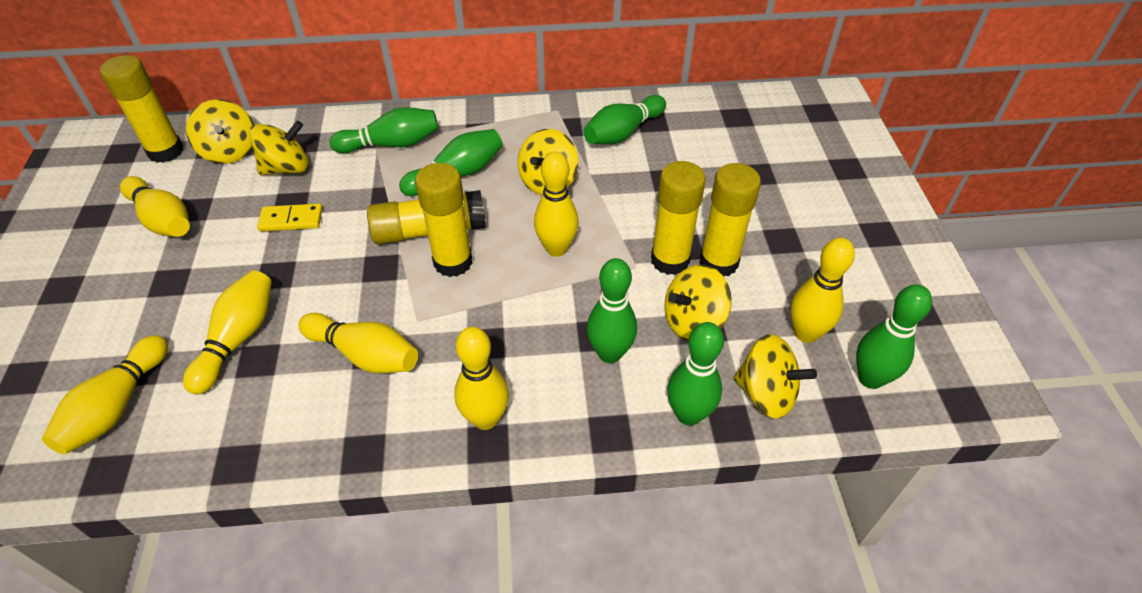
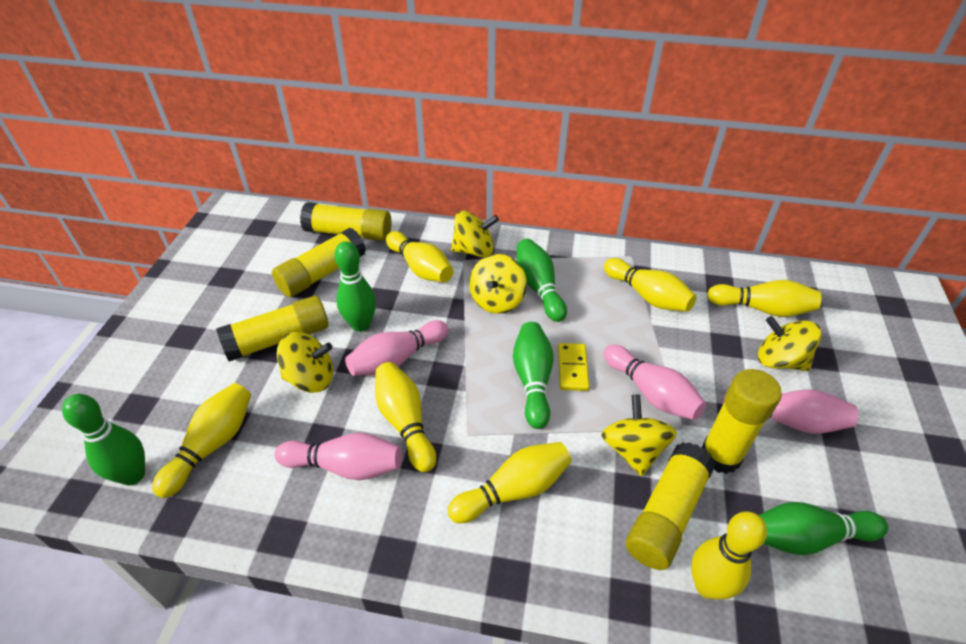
green bowling pin: [330,107,438,153] [399,129,503,196] [583,95,666,144] [587,258,637,363] [667,322,724,426] [856,284,932,389] = 6 -> [62,394,145,485] [334,241,376,332] [513,322,553,429] [517,239,567,322] [759,502,888,555] = 5
pink bowling pin: none = 0 -> [275,433,402,480] [345,320,449,376] [604,345,706,420] [722,390,858,434] = 4

